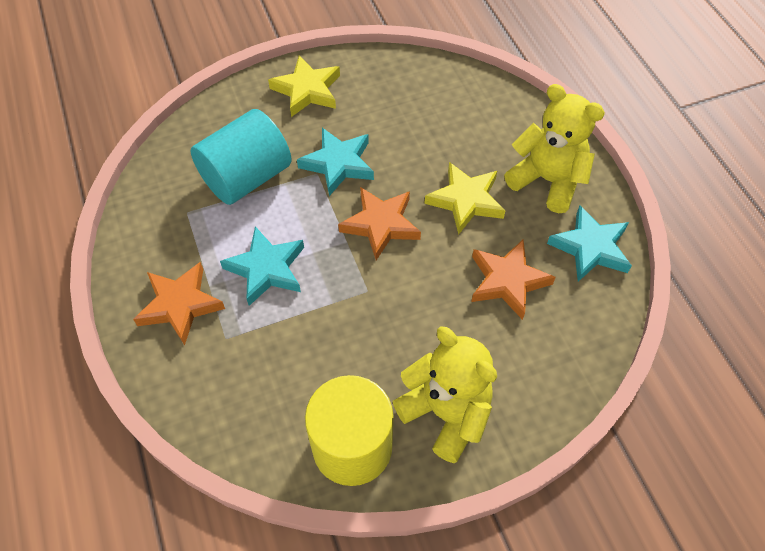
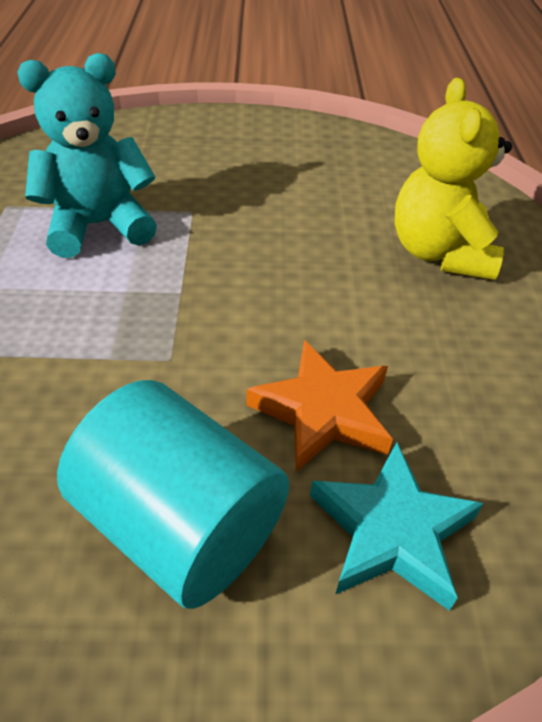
orange star: [133,262,225,345] [338,187,421,260] [471,240,556,320] = 3 -> [246,340,393,472] = 1
turquoise star: [220,226,304,306] [297,128,374,196] [547,205,632,282] = 3 -> [310,442,484,611] = 1
turquoise teddy bear: none = 0 -> [17,53,157,258] = 1
yellow cylinder: [305,375,394,486] = 1 -> none = 0
yellow star: [268,56,340,117] [424,162,506,235] = 2 -> none = 0
yellow teddy bear: [393,326,497,463] [504,84,605,213] = 2 -> [395,78,512,280] = 1

